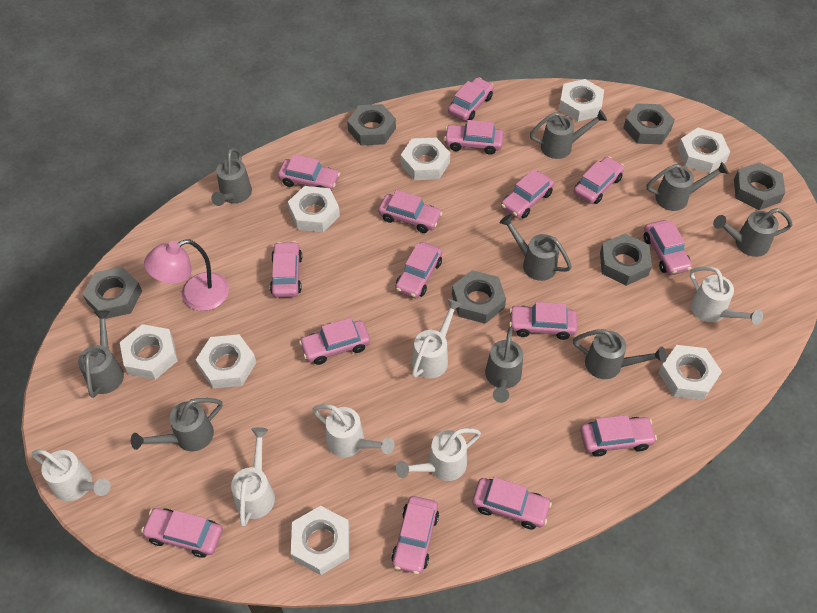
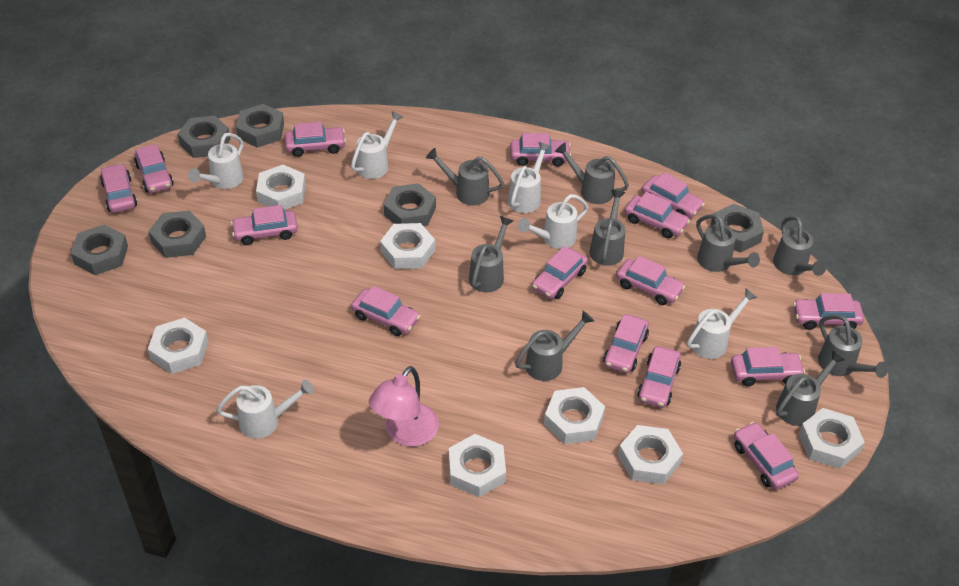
white nut: [120,324,178,380] [196,334,256,389] [288,186,340,232] [291,506,349,575] [401,138,450,180] [559,79,604,122] [659,345,722,400] [678,128,730,173] = 8 -> [148,318,208,374] [256,165,306,210] [380,223,435,269] [449,434,506,497] [544,387,605,444] [618,425,683,484] [799,408,865,469] = 7

